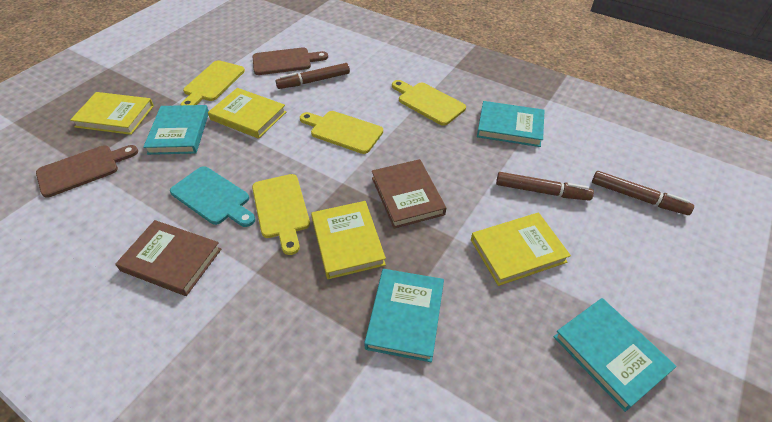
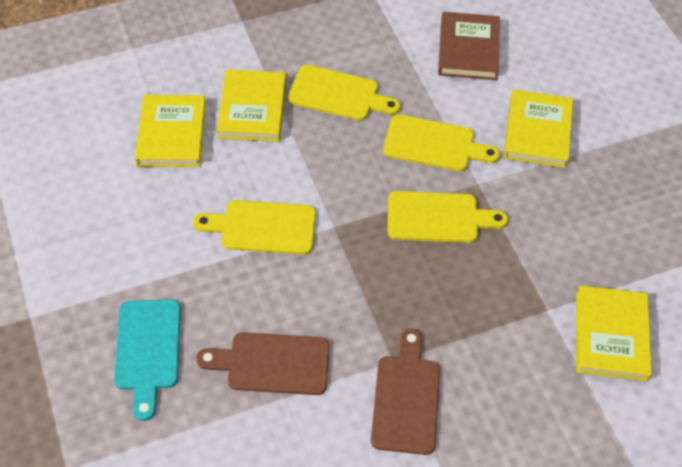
brown book: [115,220,221,296] [372,159,446,229] = 2 -> [438,12,500,80] = 1
brown marker: [276,63,350,89] [496,172,594,201] [592,171,694,215] = 3 -> none = 0
turquoise book: [143,105,209,155] [364,269,444,362] [477,101,545,147] [554,298,677,412] = 4 -> none = 0

